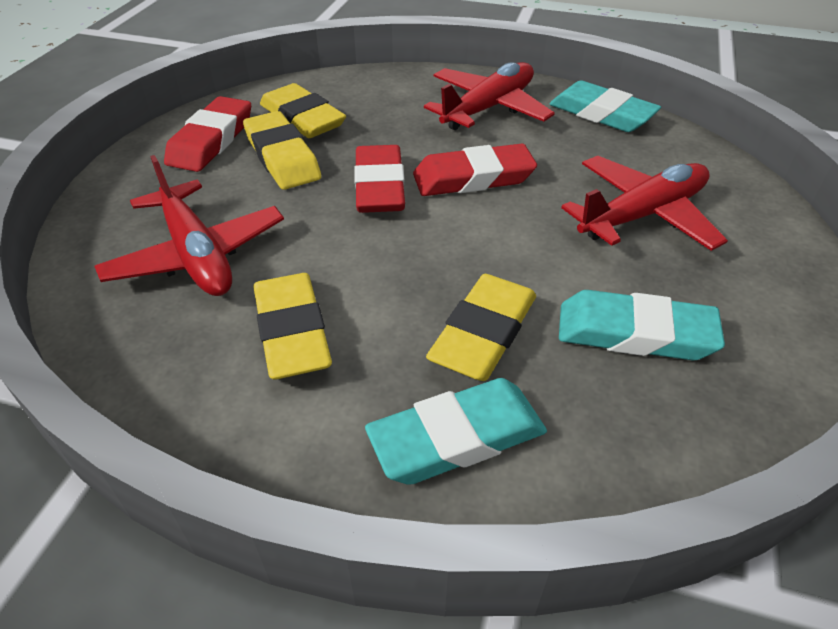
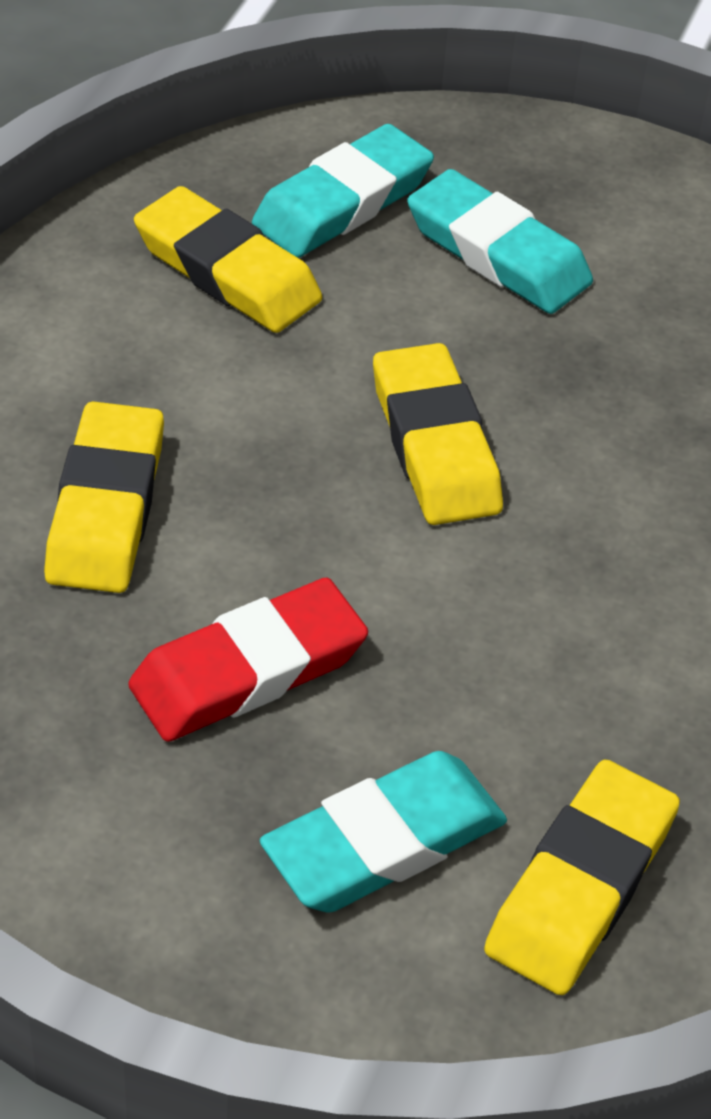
red eraser: [164,96,251,172] [354,145,405,213] [413,144,537,196] = 3 -> [128,578,368,742] = 1
red plane: [94,155,284,296] [424,62,555,130] [561,156,728,251] = 3 -> none = 0

